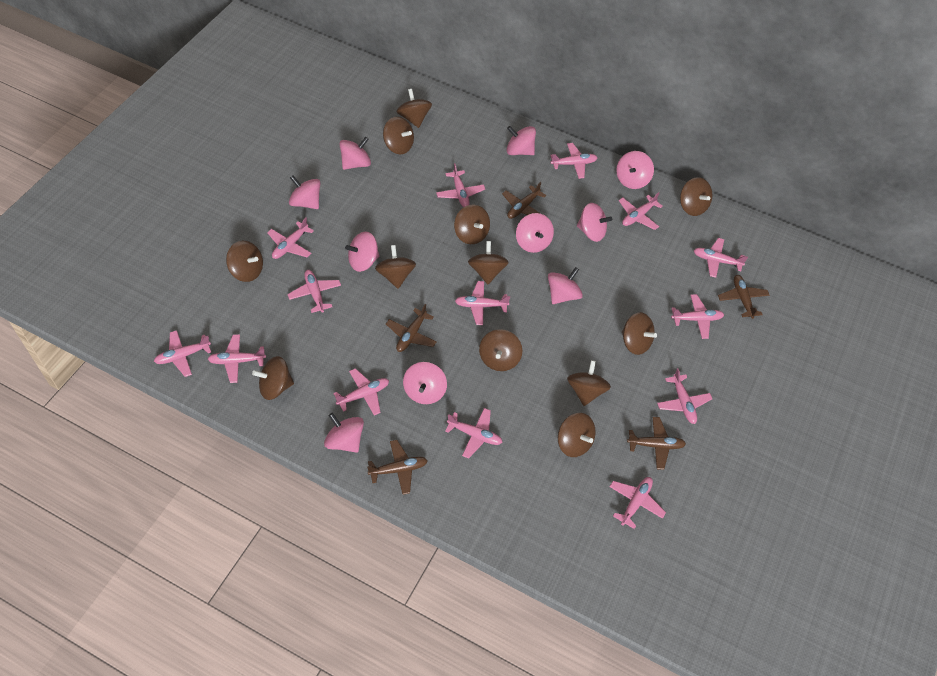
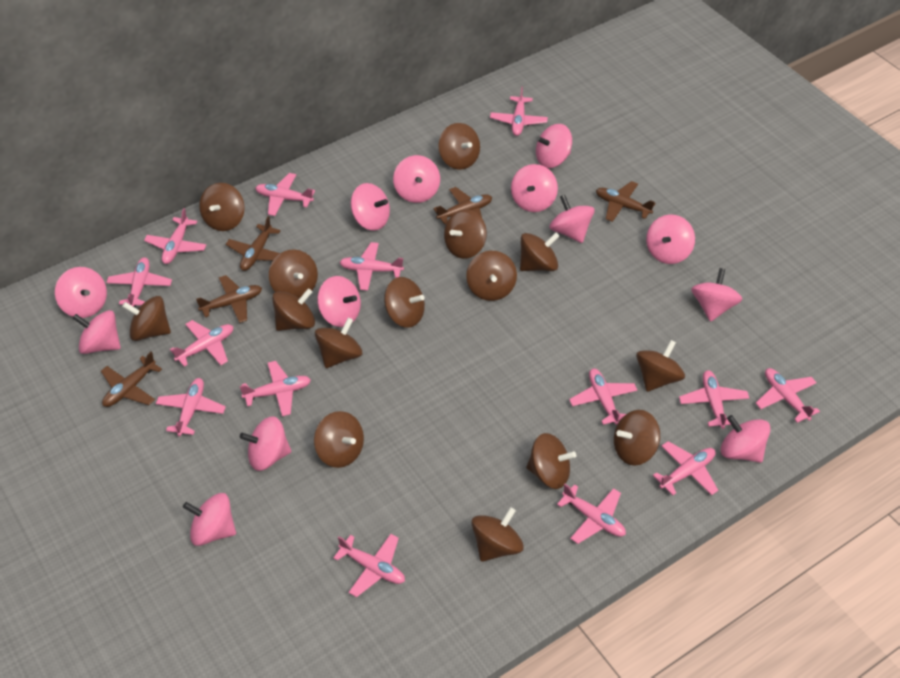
brown spinning top: [226,241,263,282] [252,356,294,400] [375,245,416,289] [383,117,414,154] [396,89,432,128] [454,205,490,244] [468,241,509,284] [479,329,522,371] [558,413,596,457] [567,360,611,406] [622,312,657,355] [680,177,712,216] = 12 -> [122,296,171,341] [199,183,245,231] [269,249,318,298] [272,289,315,331] [314,411,364,468] [315,318,362,368] [384,277,425,328] [438,123,480,170] [444,209,487,259] [466,251,517,301] [471,507,524,562] [520,233,559,271] [527,433,576,489] [614,410,660,466] [636,340,685,392] = 15
pink spinning top: [289,175,320,209] [324,413,364,453] [339,137,371,170] [345,232,380,272] [403,362,447,404] [506,126,536,155] [516,213,554,253] [548,267,583,304] [577,203,612,242] [616,151,654,189] = 10 -> [55,267,107,318] [72,310,121,354] [183,493,236,546] [240,416,291,471] [317,276,361,327] [351,183,390,231] [393,155,440,203] [511,164,558,212] [536,124,572,168] [549,195,595,243] [646,215,695,264] [691,268,742,322] [721,415,770,463] = 13

